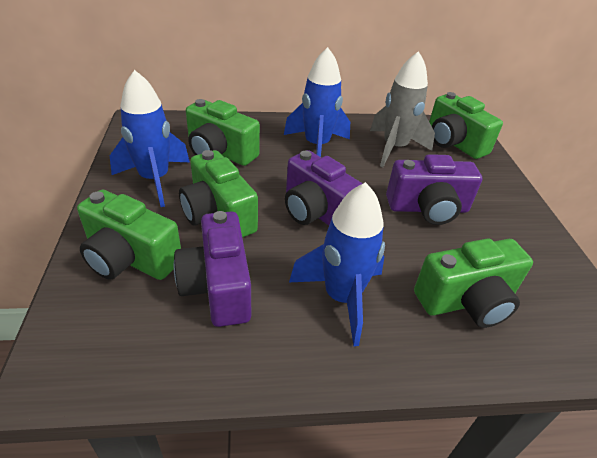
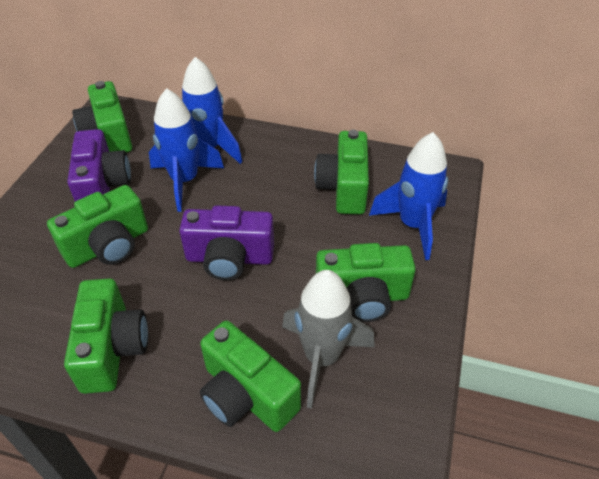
green camera: [77,190,181,280] [179,150,258,238] [186,99,260,166] [414,238,533,328] [429,92,503,159] = 5 -> [47,185,148,268] [64,278,148,394] [72,81,132,153] [200,321,301,432] [314,130,369,215] [316,243,416,322] = 6
purple camera: [174,211,251,327] [285,150,363,226] [386,154,482,225] = 3 -> [67,129,131,202] [179,205,274,280] = 2

